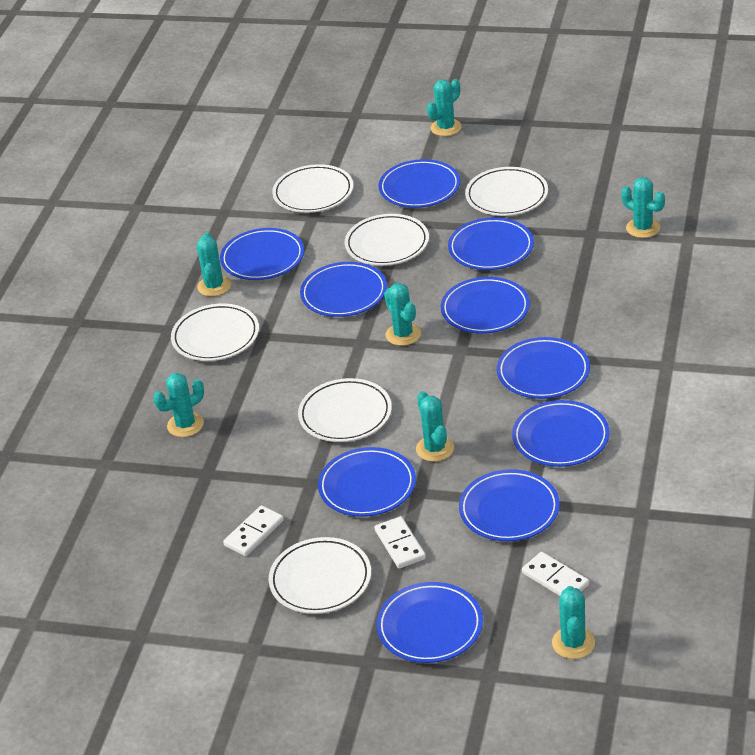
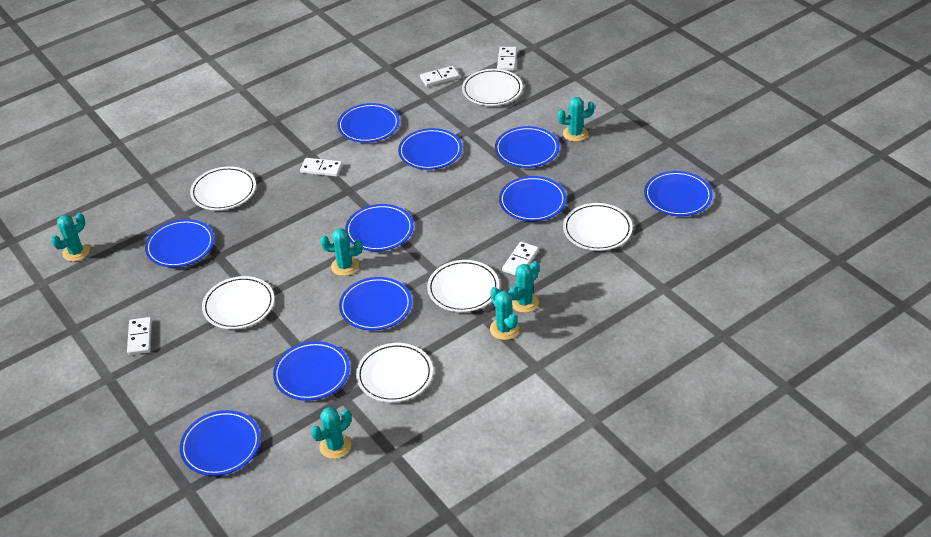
turquoise cactus: [153,373,204,437] [197,232,231,297] [384,283,421,346] [416,391,454,462] [427,79,462,136] [552,586,595,659] [621,177,665,238] = 7 -> [51,213,90,262] [311,407,351,459] [320,228,362,276] [490,287,519,340] [509,261,539,313] [557,97,595,142] = 6
white domino: [223,505,284,556] [375,516,426,569] [522,552,589,596] = 3 -> [127,317,152,355] [300,158,343,177] [420,66,459,87] [497,47,517,71] [502,242,539,275] = 5

